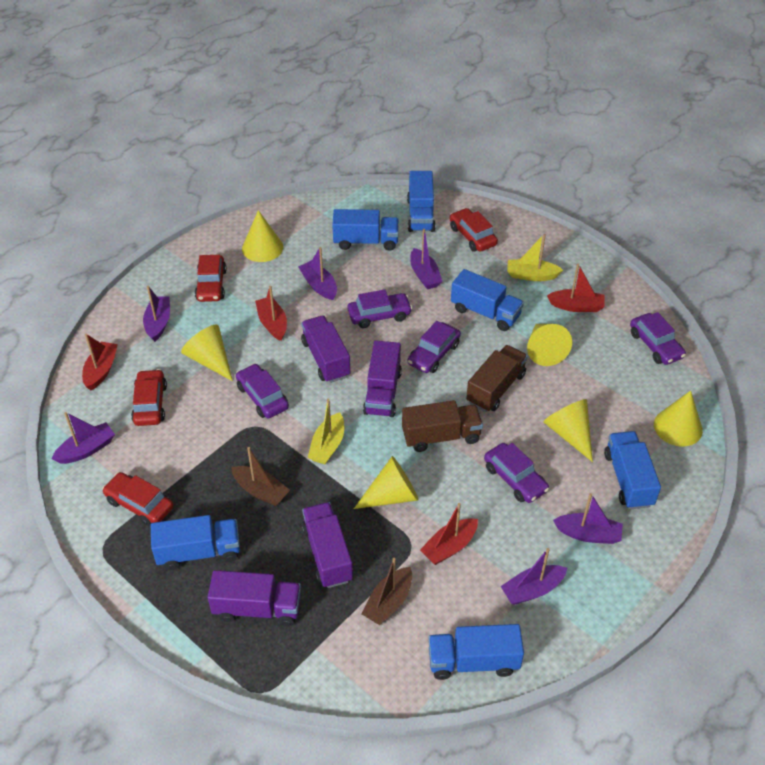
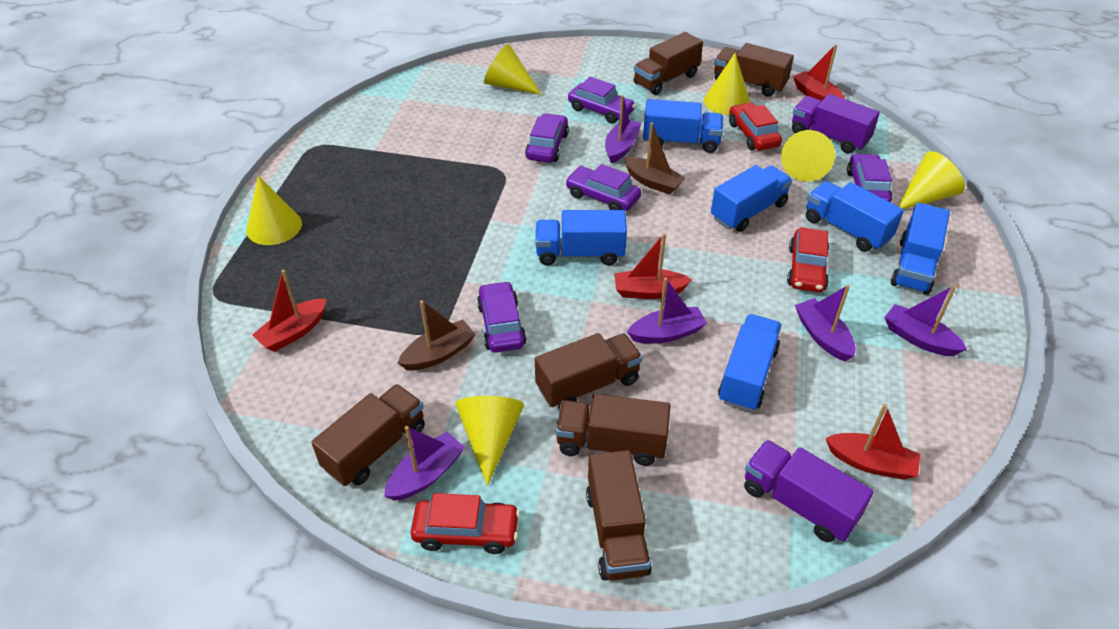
brown truck: [402,400,483,452] [466,345,528,412] = 2 -> [311,384,425,486] [535,333,643,409] [556,394,670,466] [586,450,652,581] [634,32,703,95] [714,43,794,97] = 6
purple boat: [52,412,115,464] [143,286,170,342] [298,247,337,300] [410,229,442,289] [500,548,567,605] [553,493,623,544] = 6 -> [384,426,465,501] [605,95,641,163] [627,278,707,344] [795,285,856,361] [884,285,967,356] = 5
purple truck: [208,570,301,626] [301,315,350,383] [302,502,353,588] [363,340,402,417] = 4 -> [744,440,874,542] [792,94,880,154] = 2
red car: [102,472,173,526] [131,369,167,426] [195,255,227,302] [450,208,498,252] = 4 -> [411,493,520,554] [729,102,782,150] [787,227,829,292] = 3
yellow boat: [308,399,344,464] [507,234,563,281] = 2 -> none = 0

